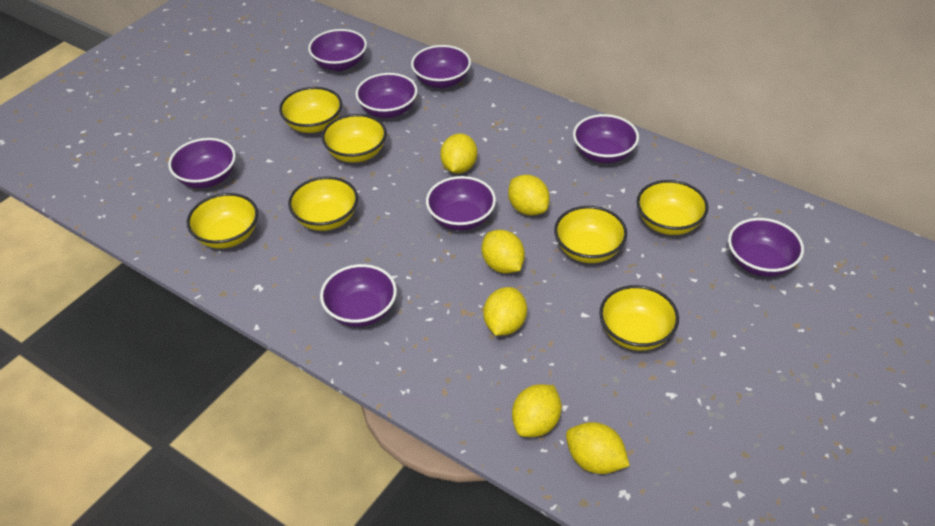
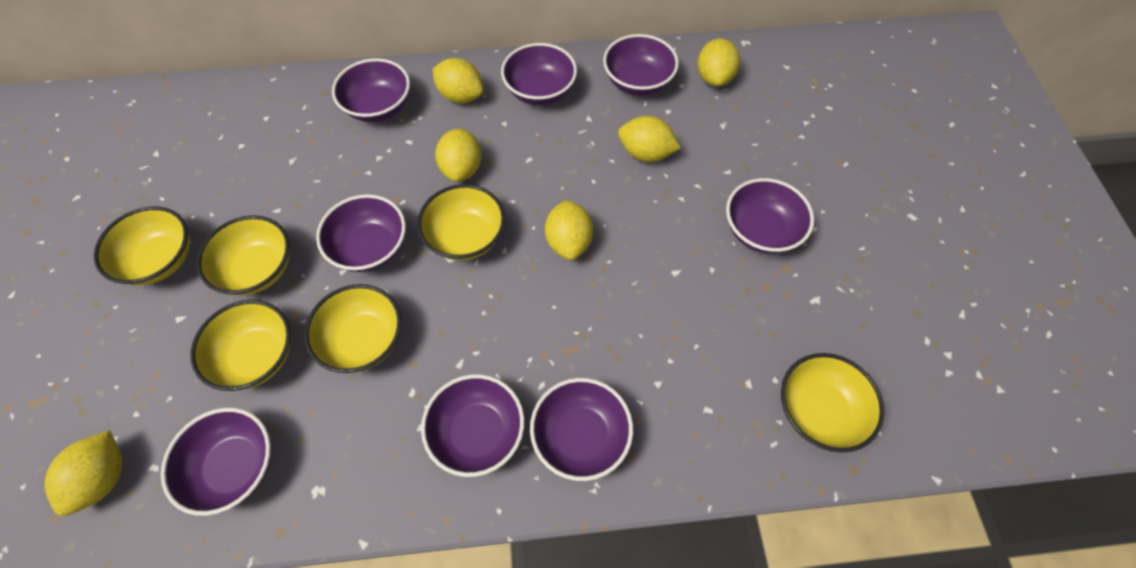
yellow bowl: [187,193,258,249] [279,87,342,133] [288,177,358,231] [322,114,387,163] [554,206,627,263] [599,285,679,351] [636,180,709,235] = 7 -> [94,207,190,285] [190,300,291,391] [197,215,290,295] [304,284,401,373] [417,184,505,261] [781,353,885,453] = 6

